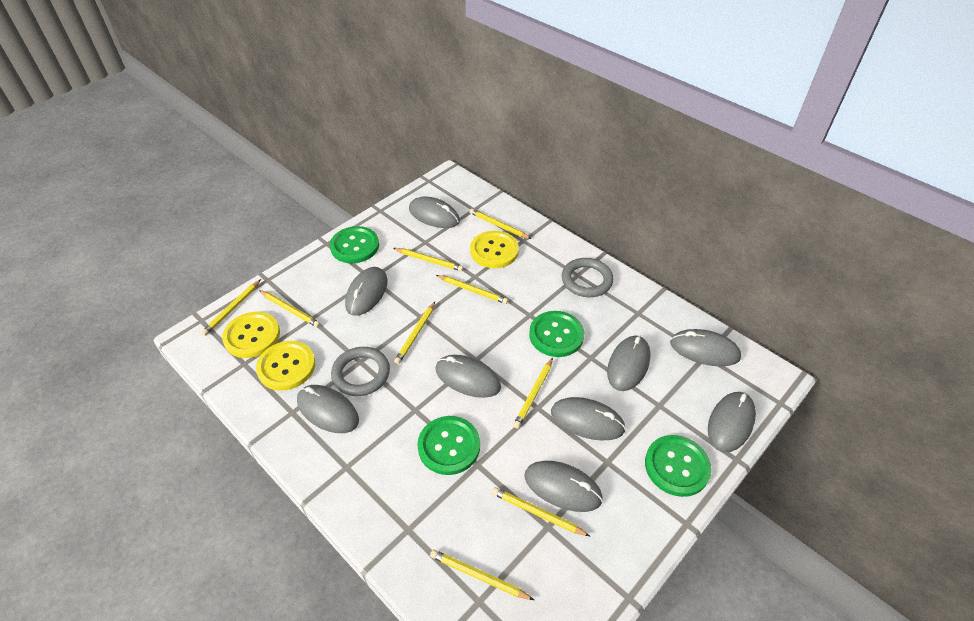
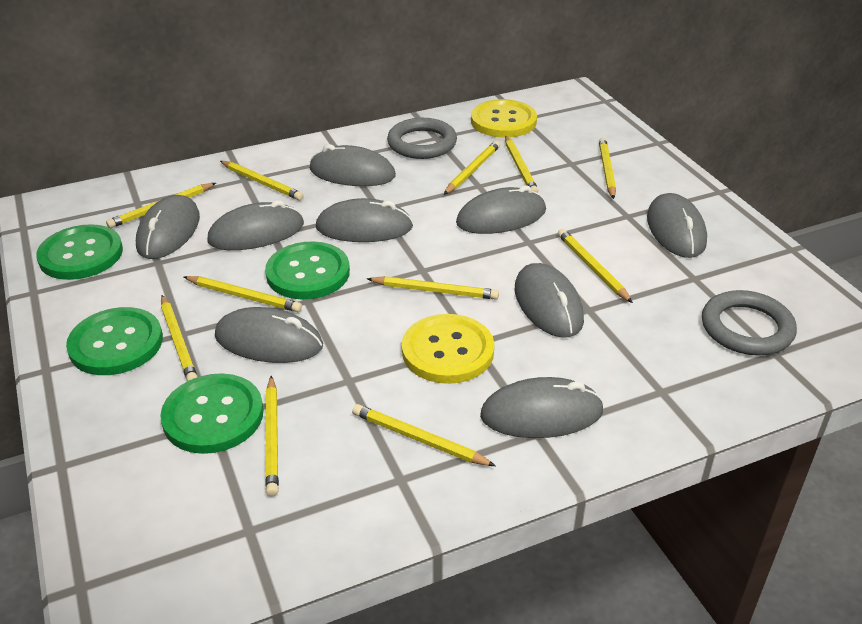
yellow button: [222,312,280,358] [256,341,315,391] [470,231,519,268] = 3 -> [402,314,494,384] [471,99,537,138] = 2
yellow pencil: [201,279,261,336] [259,290,321,327] [393,248,464,271] [394,302,435,364] [430,550,534,600] [436,275,508,304] [469,209,531,239] [492,487,590,536] [513,358,553,429] = 9 -> [106,183,216,228] [161,295,197,381] [184,276,302,312] [220,161,304,200] [265,376,279,497] [352,404,496,466] [367,276,499,300] [444,141,500,195] [505,135,539,193] [558,229,633,303] [599,137,616,199] = 11

